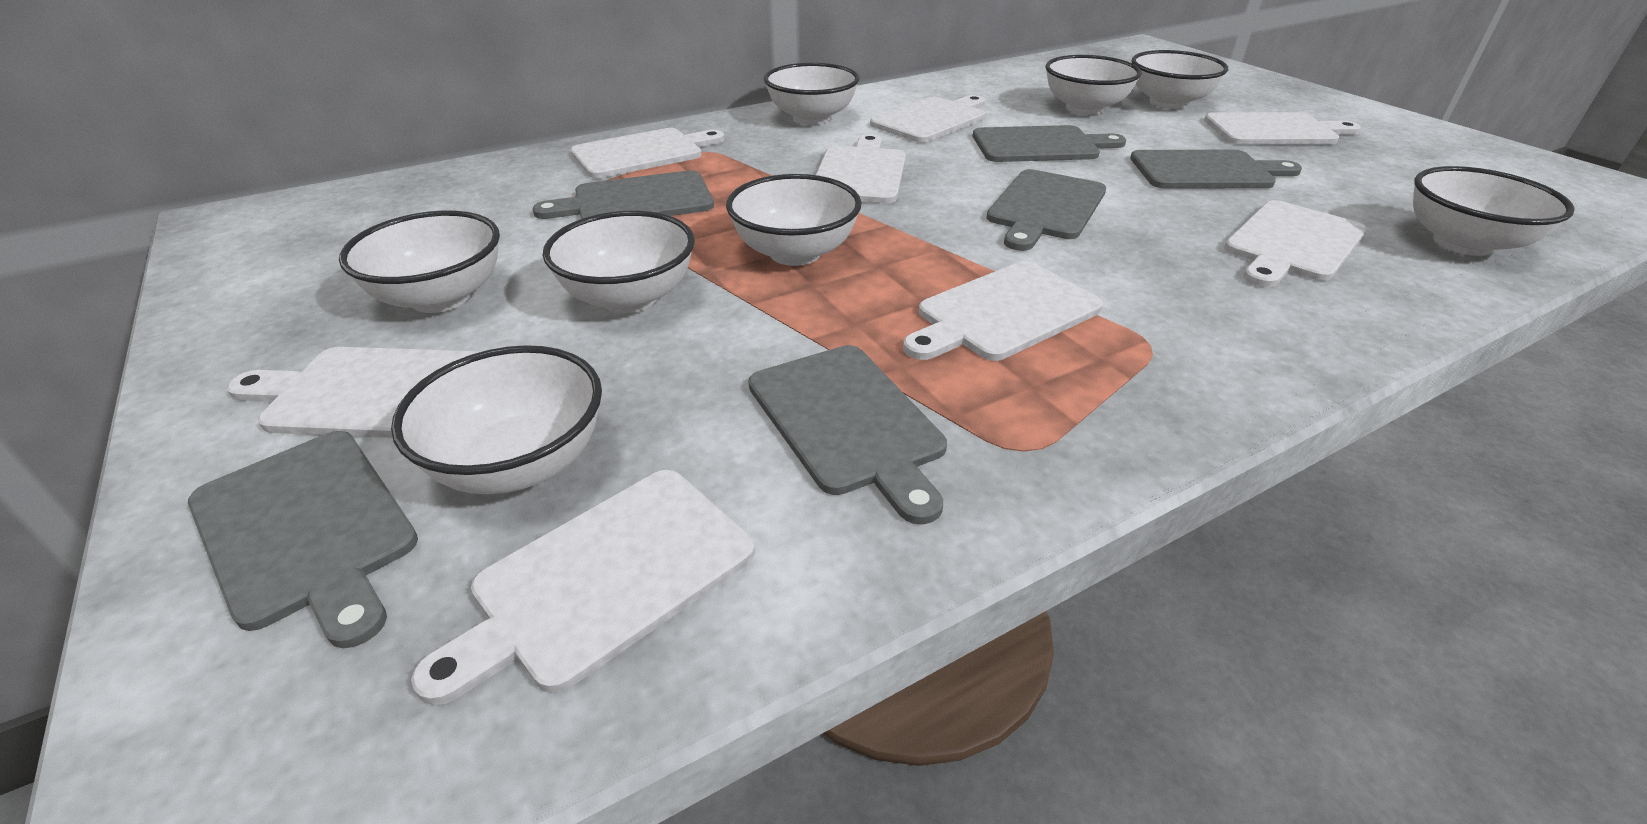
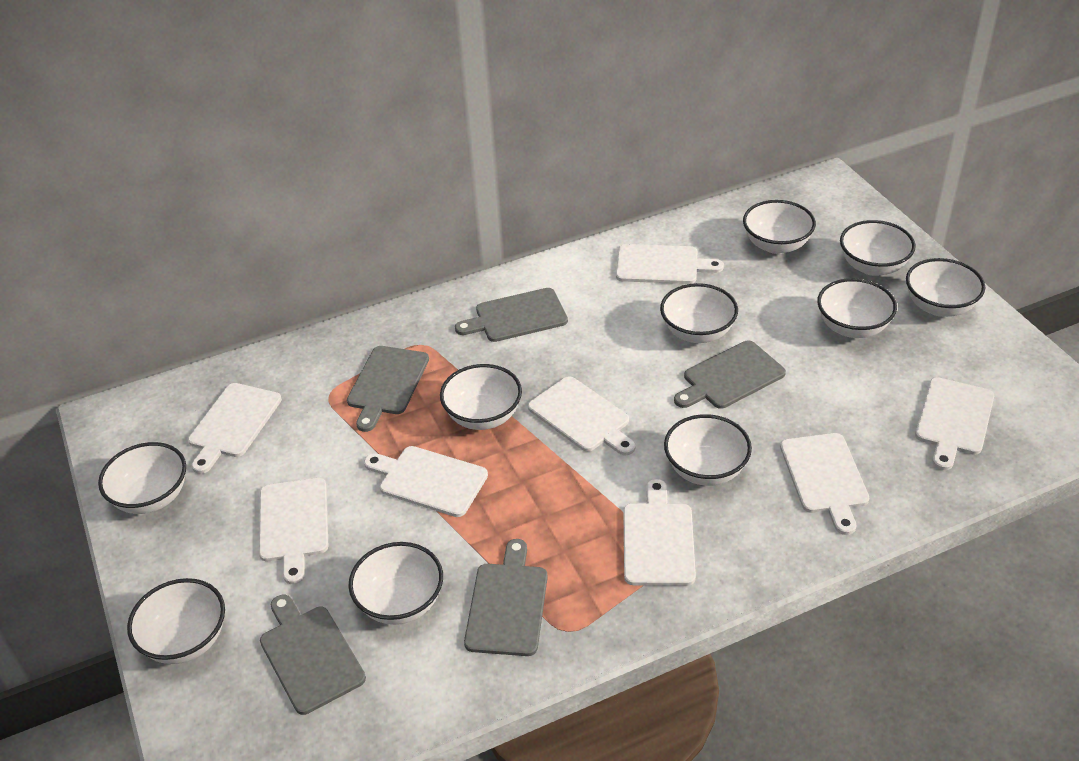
grey cutting board: [188,431,418,648] [532,170,714,219] [748,345,947,525] [973,125,1126,162] [986,169,1106,251] [1130,150,1302,188] = 6 -> [260,595,366,715] [347,346,429,432] [455,288,568,342] [464,539,548,656] [674,340,786,409] = 5
white bowl: [339,211,500,313] [391,345,602,494] [543,211,695,313] [726,174,862,266] [764,63,859,125] [1045,55,1142,115] [1131,50,1228,109] [1413,166,1575,256] = 8 -> [98,442,186,514] [127,578,225,664] [349,542,443,625] [440,364,522,430] [660,283,738,343] [664,414,752,486] [743,200,816,254] [817,278,897,338] [840,220,915,276] [906,258,985,317] = 10

